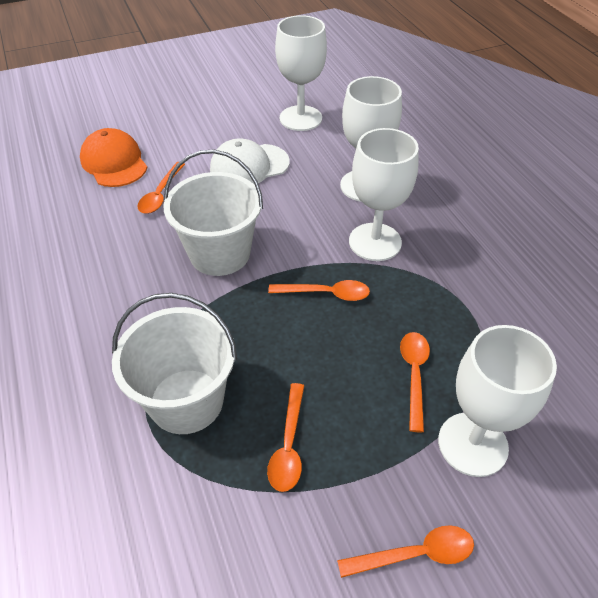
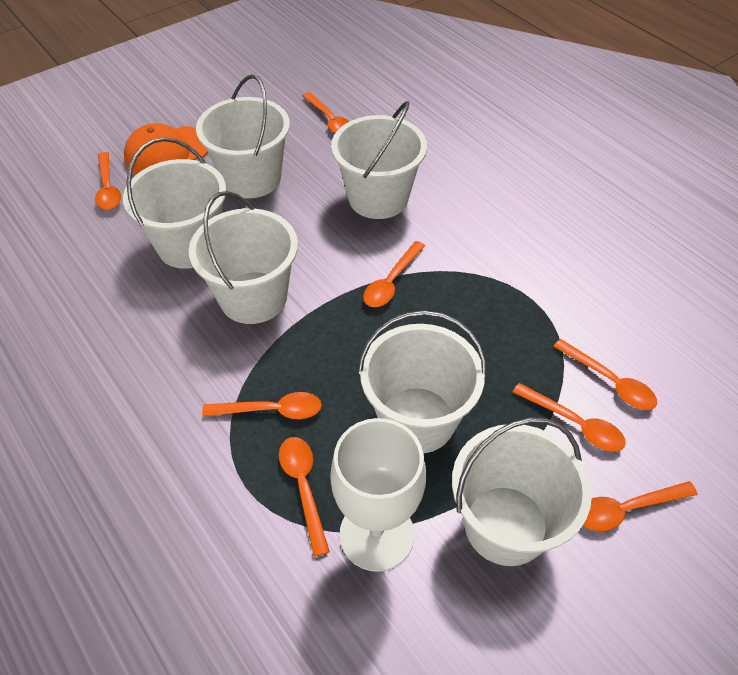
orange spoon: [138,162,185,214] [267,383,304,492] [268,280,370,301] [337,525,474,578] [400,332,430,432] = 5 -> [95,152,121,210] [202,392,322,419] [279,437,330,557] [302,92,350,133] [363,241,425,307] [513,383,626,452] [553,339,657,410] [583,481,698,531] = 8
white bucket: [112,293,237,434] [164,150,263,276] = 2 -> [123,137,226,269] [189,191,298,324] [196,74,290,198] [331,101,427,219] [358,310,487,453] [452,417,592,566] = 6
white cap: [210,138,290,185] = 1 -> none = 0
white goblet: [275,15,327,131] [340,76,402,202] [349,128,419,261] [438,325,557,477] = 4 -> [330,418,426,572] = 1

